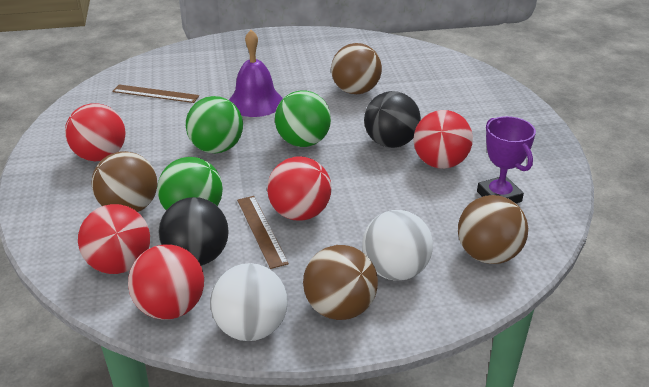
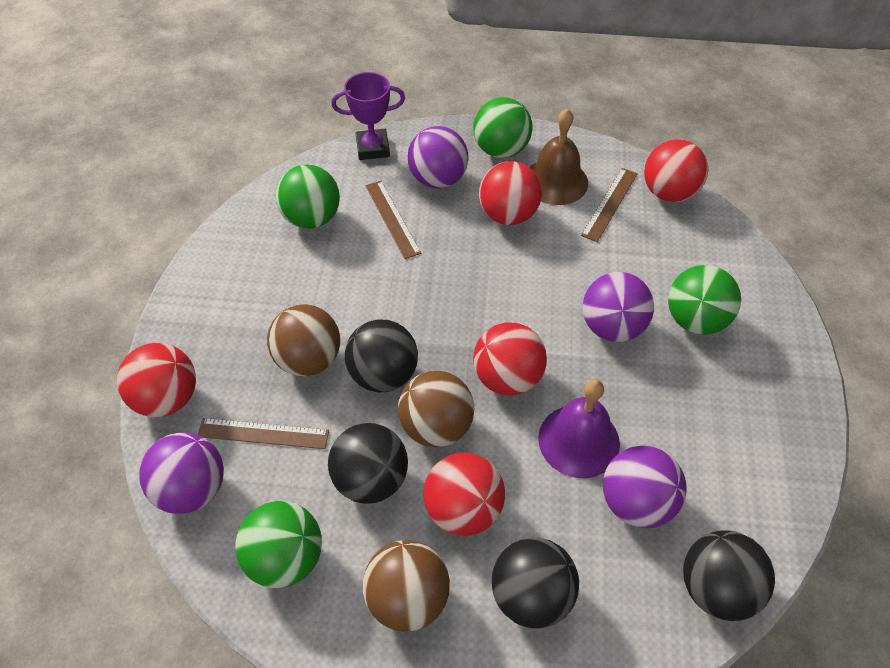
black ball: [158,197,229,266] [364,91,421,148] = 2 -> [328,423,408,503] [345,319,418,392] [492,537,579,628] [683,531,775,621] = 4
brown ball: [92,151,157,212] [303,245,378,320] [331,43,382,94] [458,195,528,264] = 4 -> [267,304,340,376] [363,540,450,631] [398,371,474,447] = 3
brown bell: none = 0 -> [530,108,588,205] = 1
brown ruler: [112,84,199,103] [237,196,289,269] = 2 -> [198,418,329,449] [365,181,421,259] [581,168,638,242] = 3
green ball: [157,157,223,210] [186,96,243,153] [275,91,331,147] = 3 -> [235,501,322,588] [276,164,340,229] [473,97,532,158] [668,265,741,335] = 4
purple ball: none = 0 -> [139,432,224,514] [408,126,468,188] [583,272,654,342] [603,445,687,528] = 4
white ball: [210,263,288,341] [362,210,433,281] = 2 -> none = 0

